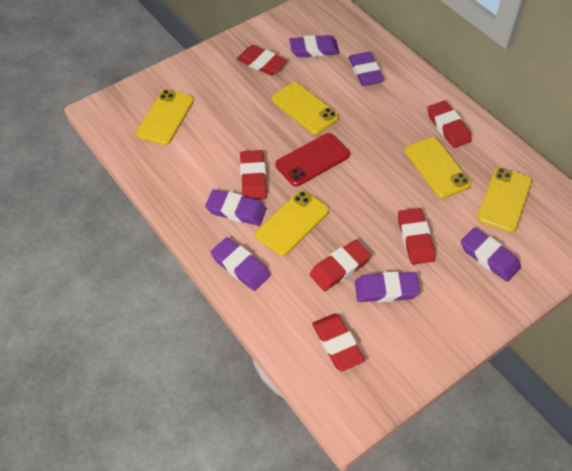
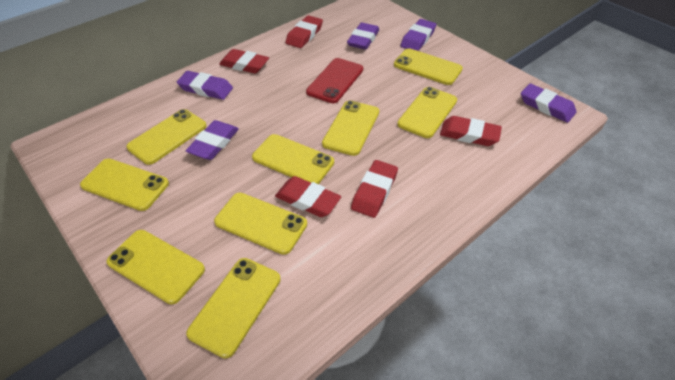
purple eraser: [205,190,267,226] [210,237,271,291] [289,35,339,57] [348,52,384,86] [355,272,420,302] [461,228,521,282] = 6 -> [177,71,233,100] [186,120,239,160] [347,23,379,50] [401,19,436,51] [521,84,576,123] = 5
red eraser: [237,45,287,76] [240,150,267,200] [310,240,371,291] [312,314,365,371] [398,208,435,265] [427,101,472,148] = 6 -> [219,49,269,74] [275,176,341,217] [285,15,323,48] [351,160,398,218] [440,116,502,146] = 5
yellow phone: [136,89,194,145] [255,190,329,256] [272,82,339,134] [405,137,471,198] [477,167,532,232] = 5 -> [80,159,169,211] [106,230,205,304] [126,109,206,165] [186,258,281,358] [214,193,307,255] [252,134,334,184] [322,100,379,156] [394,48,463,85] [397,87,457,138] = 9

